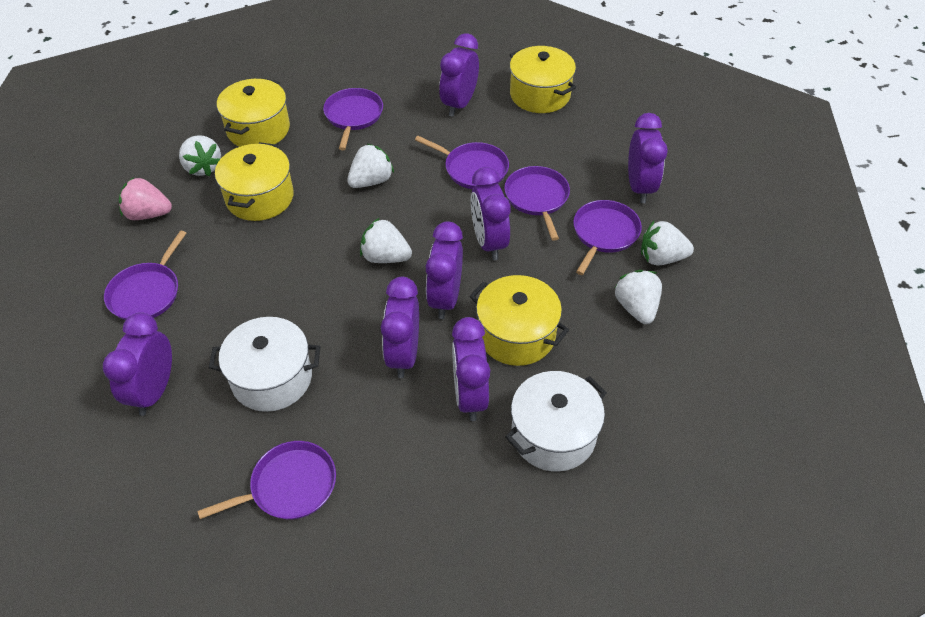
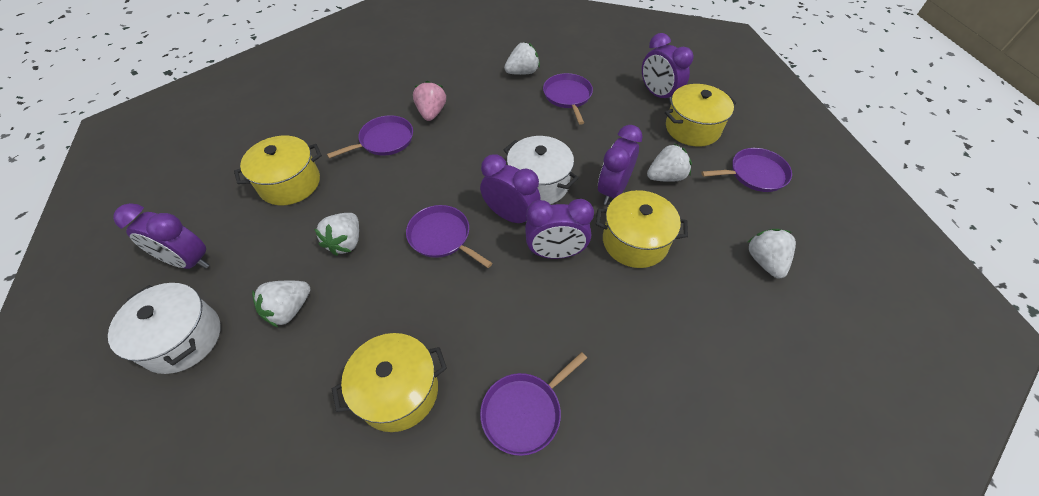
purple clock: [103,312,172,416] [381,277,419,378] [426,221,463,319] [439,33,479,117] [452,317,490,421] [471,167,511,260] [628,113,668,203] = 7 -> [113,203,209,269] [480,154,541,224] [525,199,594,259] [598,125,643,205] [642,33,693,104] = 5
purple pan: [104,231,186,320] [197,441,336,519] [323,88,383,150] [415,136,509,189] [504,166,570,241] [573,200,642,275] = 6 -> [327,115,413,158] [406,205,492,268] [480,352,587,456] [543,73,593,125] [701,148,792,192] = 5

